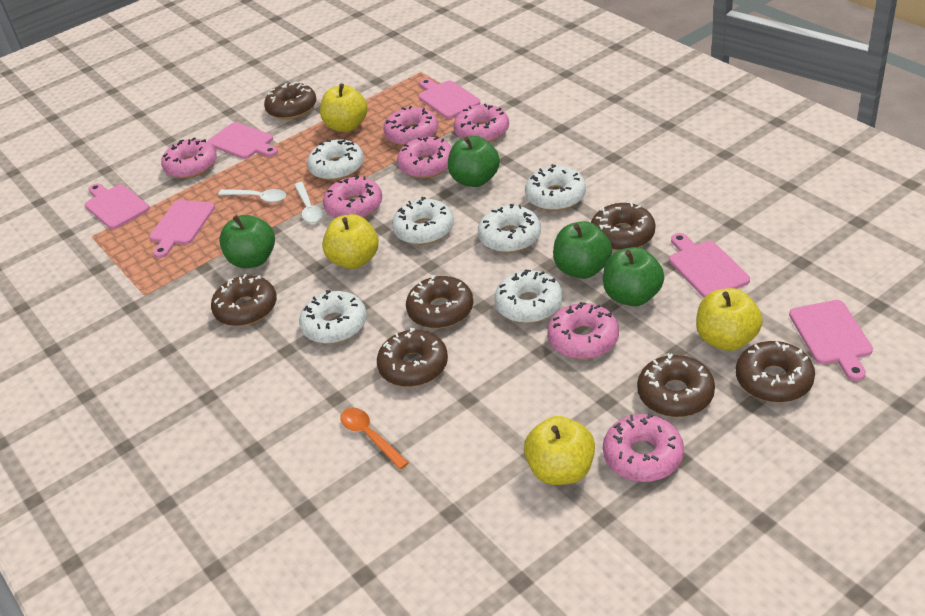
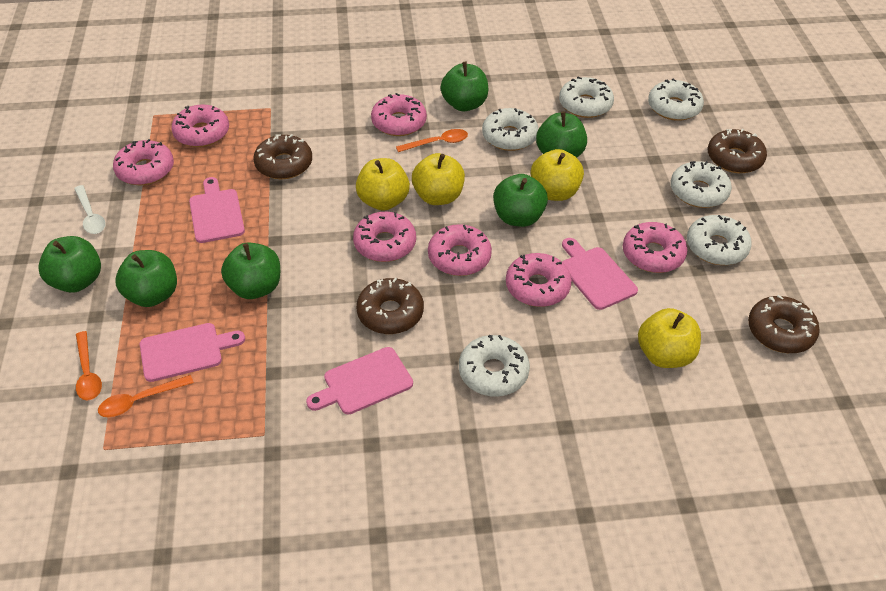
brown donut: [211,274,277,326] [264,82,316,119] [377,328,448,387] [406,275,473,328] [591,202,655,251] [637,353,715,417] [736,341,815,402] = 7 -> [253,134,312,179] [356,278,424,334] [708,129,767,173] [748,295,820,353] = 4
green apple: [219,215,275,268] [448,136,500,187] [553,221,612,279] [603,247,664,306] = 4 -> [38,236,101,293] [115,250,177,307] [221,243,280,299] [440,62,488,111] [493,174,548,227] [536,111,587,158] = 6
orange spoon: [341,408,409,470] = 1 -> [76,331,102,400] [98,375,194,417] [396,129,468,152] = 3
pink cutting board: [85,184,150,229] [149,200,215,258] [207,122,278,159] [418,78,481,119] [669,233,750,298] [789,300,873,381] = 6 -> [140,323,245,382] [189,177,245,243] [306,347,413,414] [562,238,638,310] = 4
white spoon: [218,189,286,203] [294,182,323,223] = 2 -> [74,185,106,234] = 1

